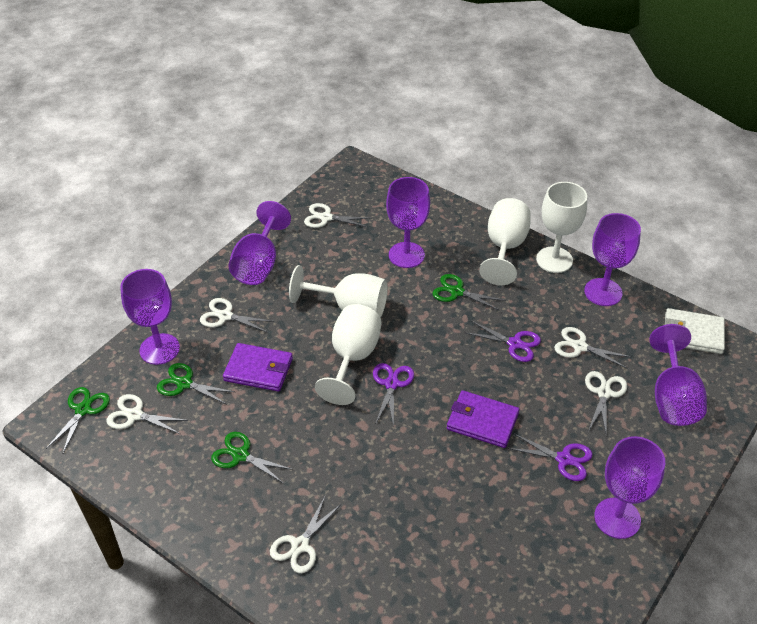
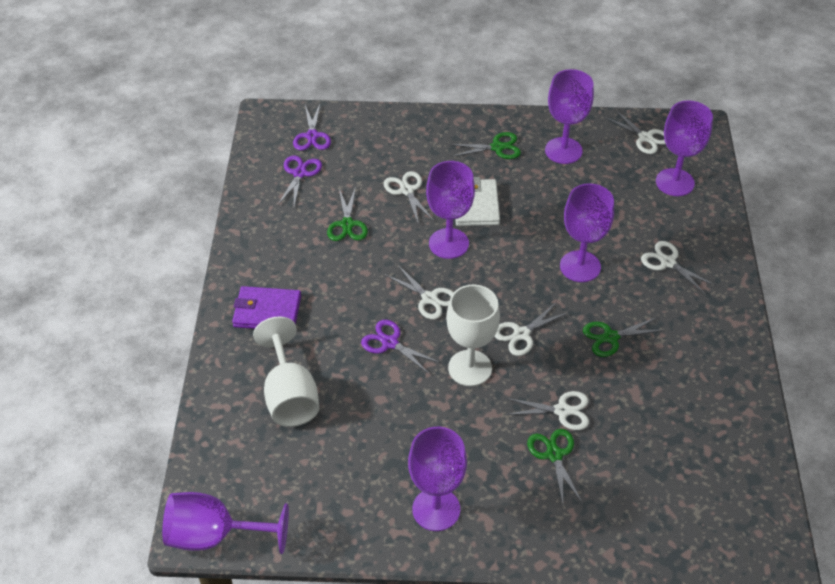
purple wallet: [223,343,293,392] [447,390,519,448] = 2 -> [232,286,301,329] = 1
white goblet: [289,265,388,318] [315,304,381,405] [479,198,530,285] [536,182,587,273] = 4 -> [253,316,319,427] [446,285,500,386] = 2

